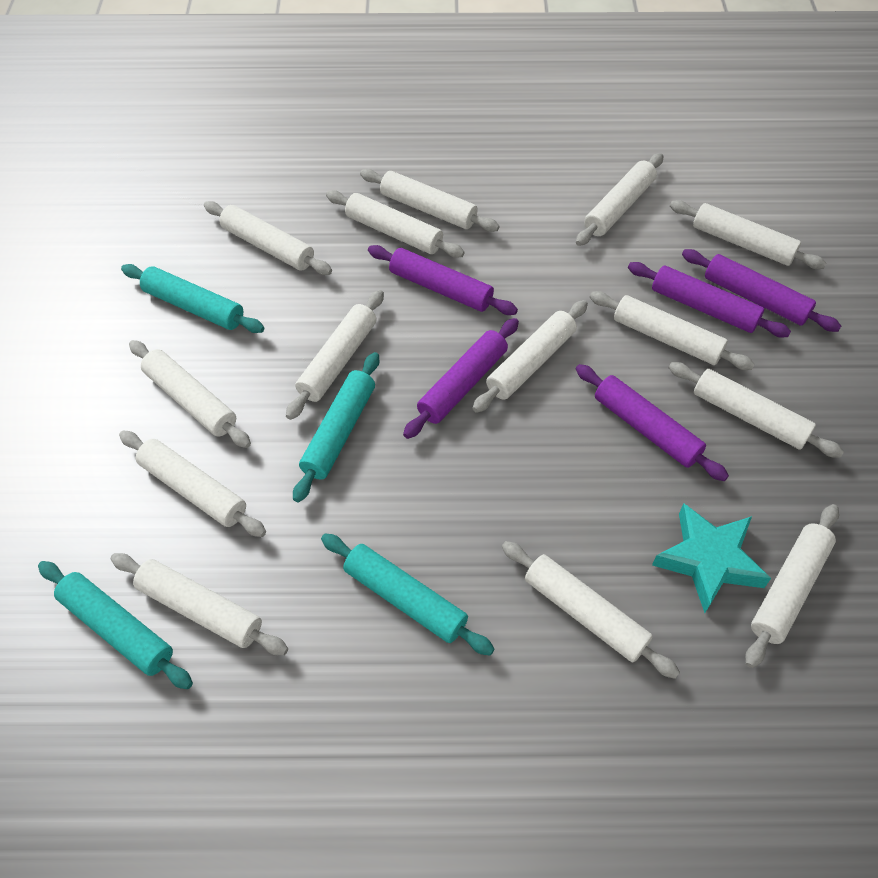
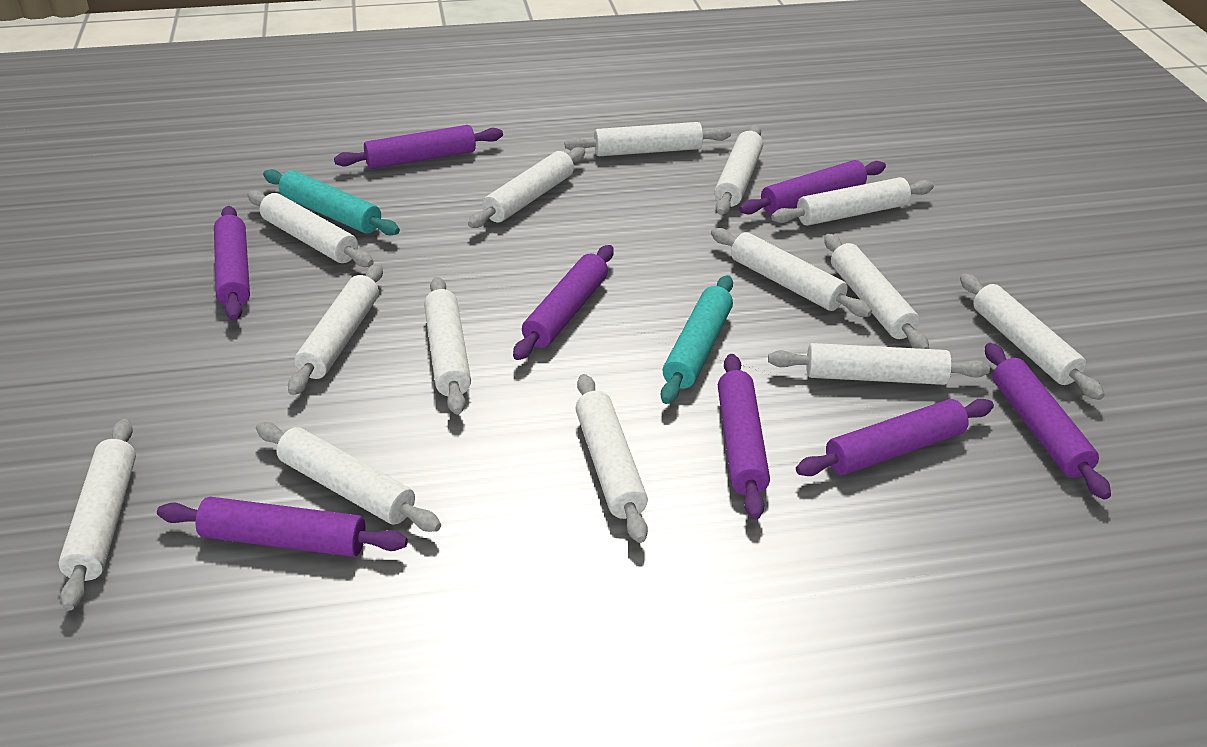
purple rolling pin: [368,245,518,315] [403,318,519,439] [576,364,729,481] [628,262,791,337] [682,249,841,332] = 5 -> [157,497,408,557] [214,206,250,321] [334,125,503,169] [513,245,614,360] [718,354,770,520] [739,160,886,215] [796,399,994,476] [985,343,1111,499] = 8
turquoise rolling pin: [38,561,193,689] [121,264,264,333] [293,352,379,502] [321,533,494,656] = 4 -> [263,169,400,235] [661,275,733,404] = 2
turquoise star: [652,503,771,613] = 1 -> none = 0

